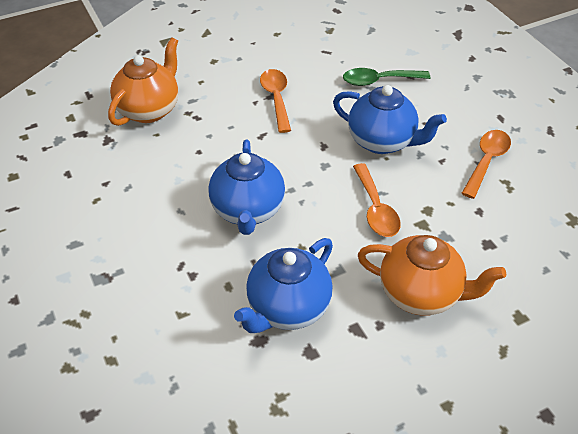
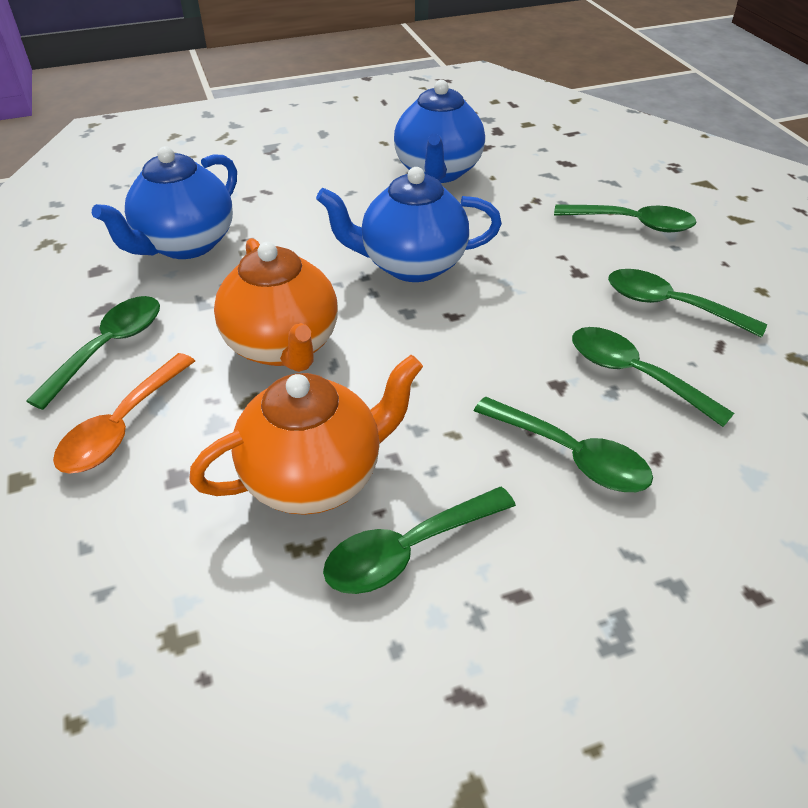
green spoon: [343,68,430,86] = 1 -> [26,296,160,410] [323,487,516,594] [474,396,653,492] [554,204,696,233] [572,327,735,427] [608,269,767,337] = 6
orange spoon: [260,69,291,133] [353,163,401,237] [461,130,511,199] = 3 -> [53,353,195,474] = 1

